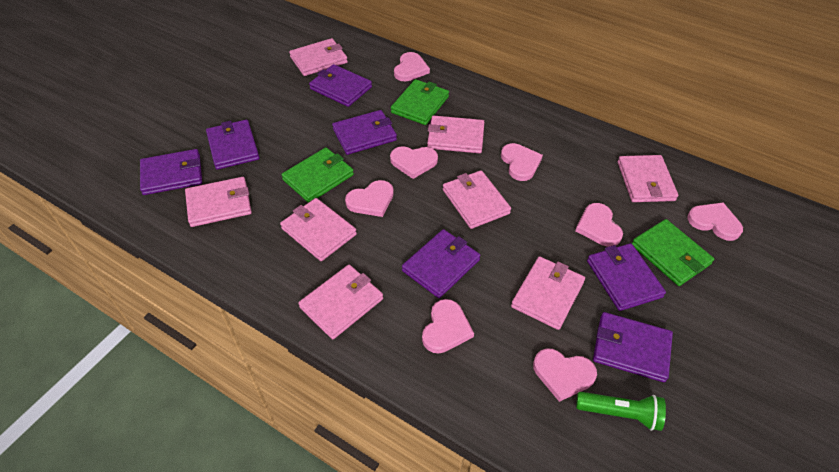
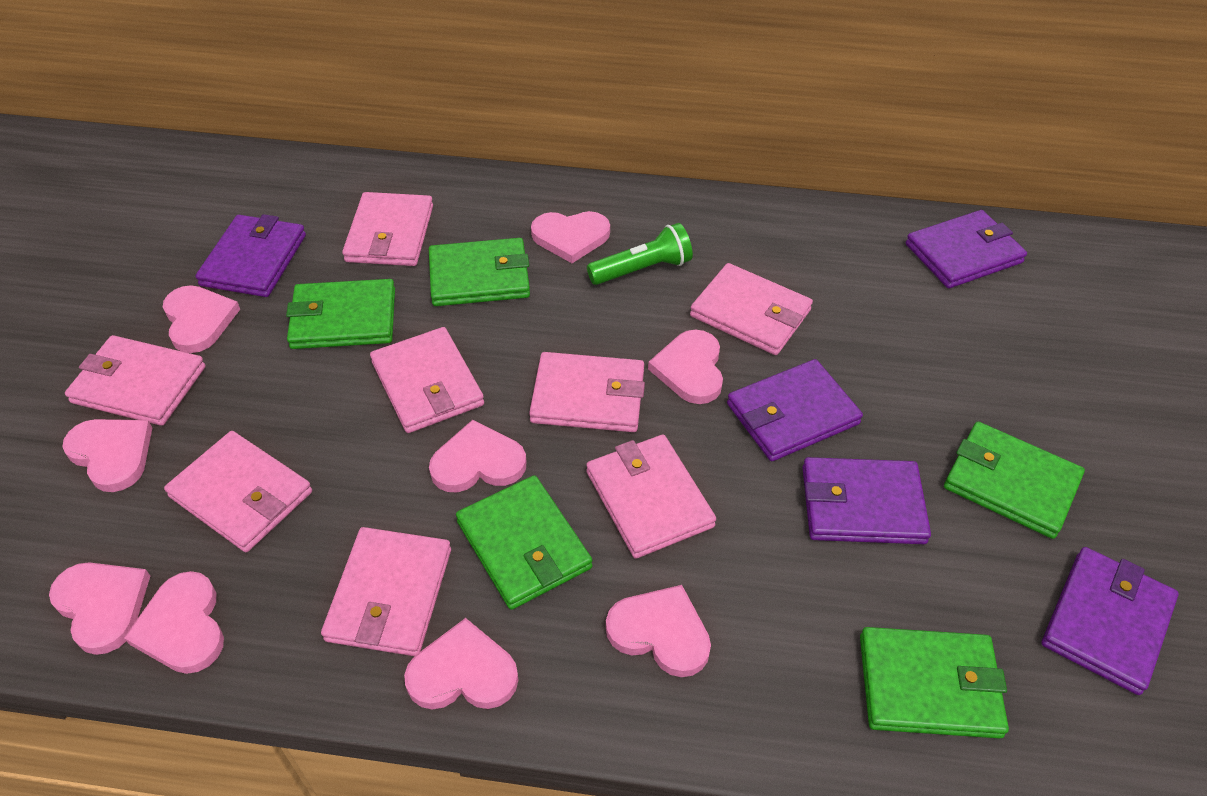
green wallet: [281,147,354,203] [391,79,449,125] [632,219,714,286] = 3 -> [286,279,395,349] [429,238,530,306] [456,475,592,610] [860,627,1009,739] [944,422,1085,539] = 5
pink heart: [345,180,394,217] [390,146,438,179] [394,52,430,81] [422,299,474,353] [501,143,543,181] [533,348,597,402] [575,203,623,247] [687,203,743,241] = 8 -> [49,562,150,655] [63,419,152,492] [124,571,224,674] [163,285,240,353] [404,618,518,710] [429,420,527,492] [531,211,610,263] [606,585,711,677] [648,330,723,404] = 9
purple wallet: [140,149,202,195] [206,120,260,170] [309,64,372,107] [332,110,397,155] [402,229,480,298] [587,243,666,311] [593,312,673,382] = 7 -> [195,214,306,297] [727,359,863,461] [802,457,931,544] [906,210,1027,288] [1041,547,1179,695] = 5

